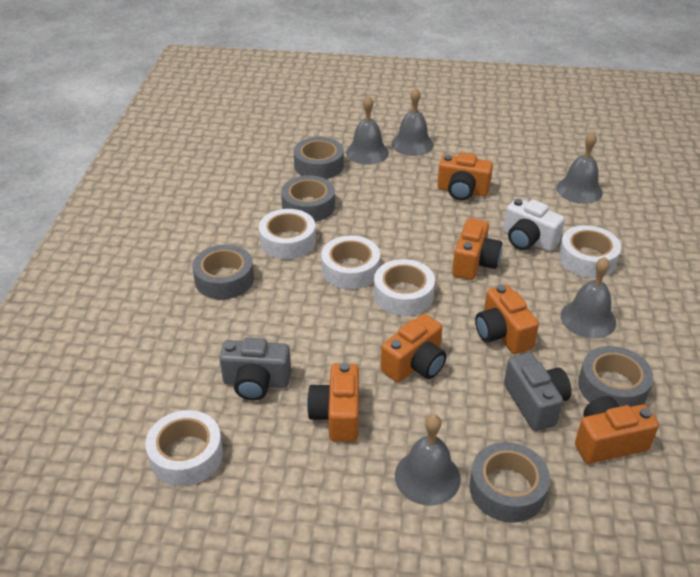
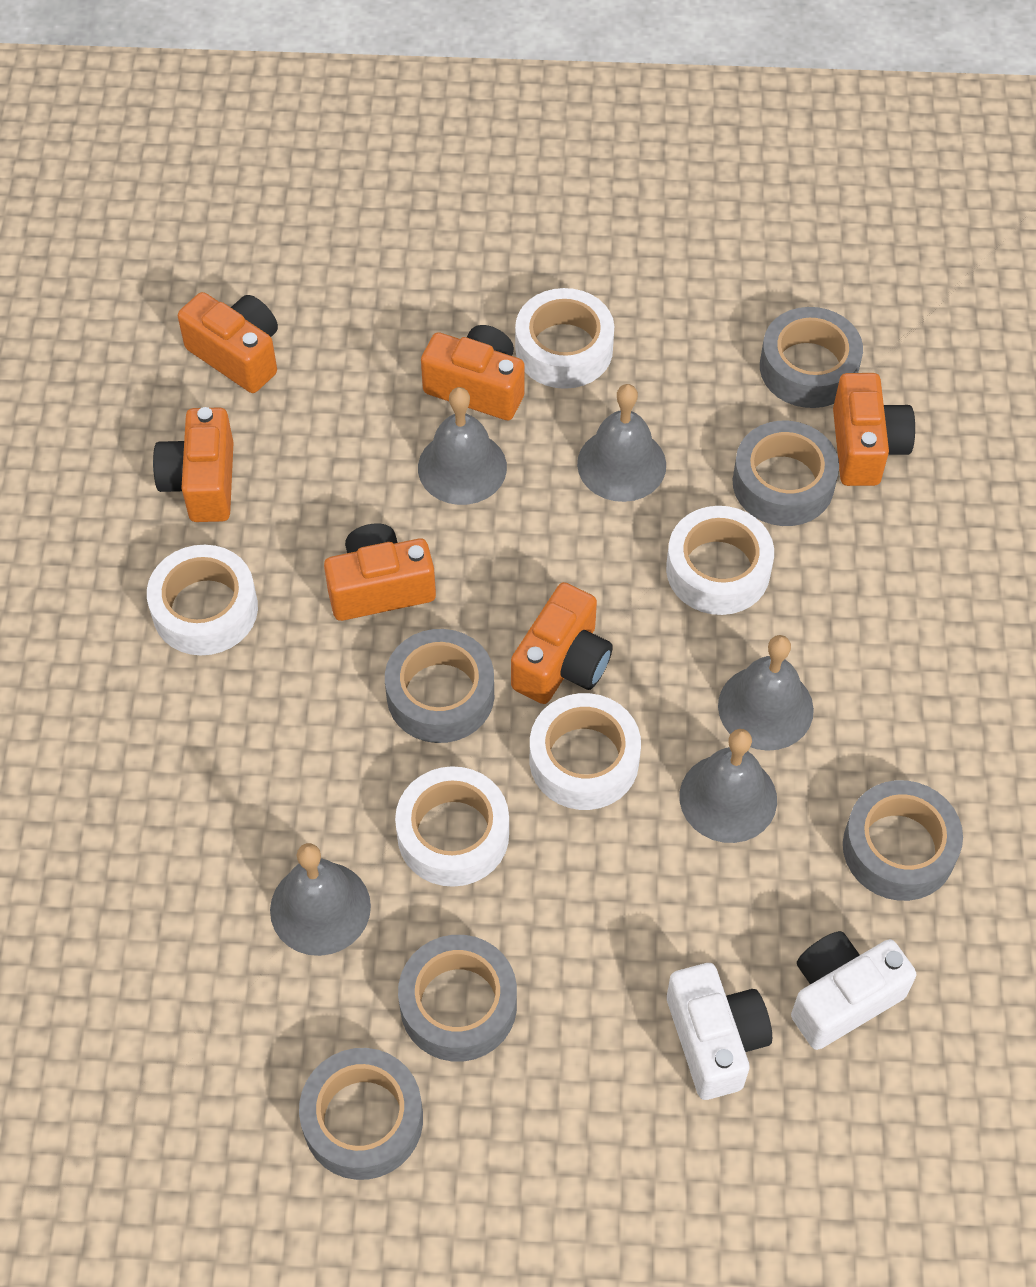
grey camera: [219,338,291,400] [504,353,571,431] = 2 -> none = 0
grey tape: [192,245,254,299] [281,175,335,222] [294,137,344,179] [469,442,550,523] [578,346,653,407] = 5 -> [299,1048,423,1180] [385,629,494,743] [398,935,517,1062] [733,421,839,526] [760,307,863,408] [843,780,963,901] = 6
white camera: [503,198,565,251] = 1 -> [667,963,772,1100] [791,931,916,1050] = 2

